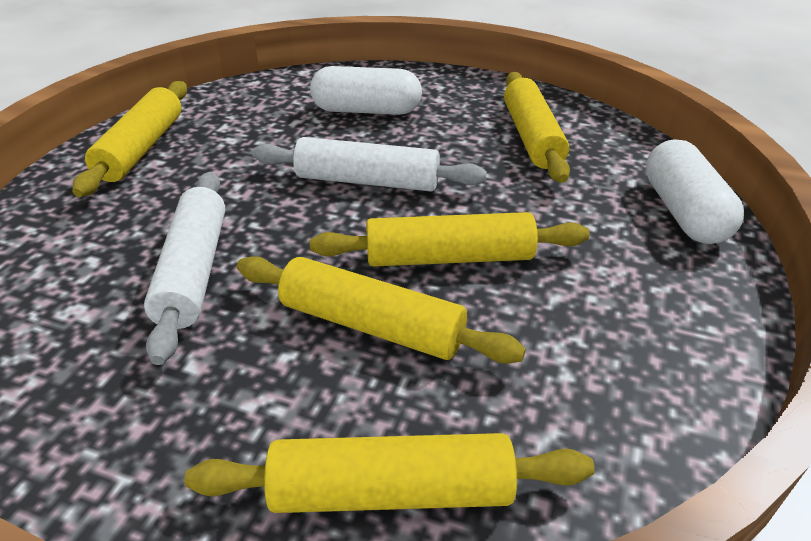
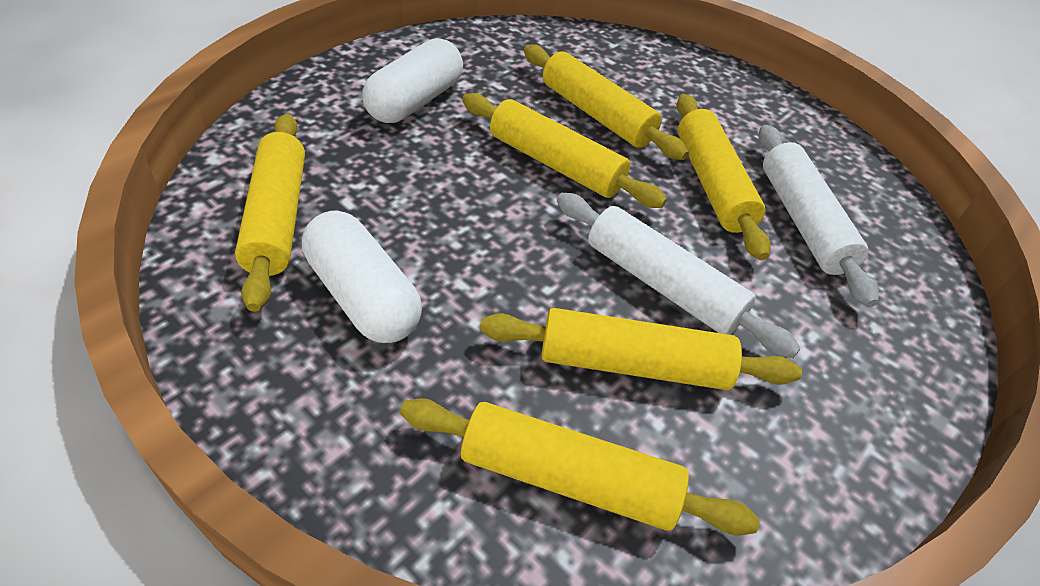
yellow rolling pin: [72,81,187,197] [184,433,595,513] [237,256,526,364] [310,212,590,267] [504,72,570,183] = 5 -> [235,114,305,312] [400,398,760,536] [462,93,667,208] [480,308,802,390] [523,44,689,160] [677,94,771,260] = 6

